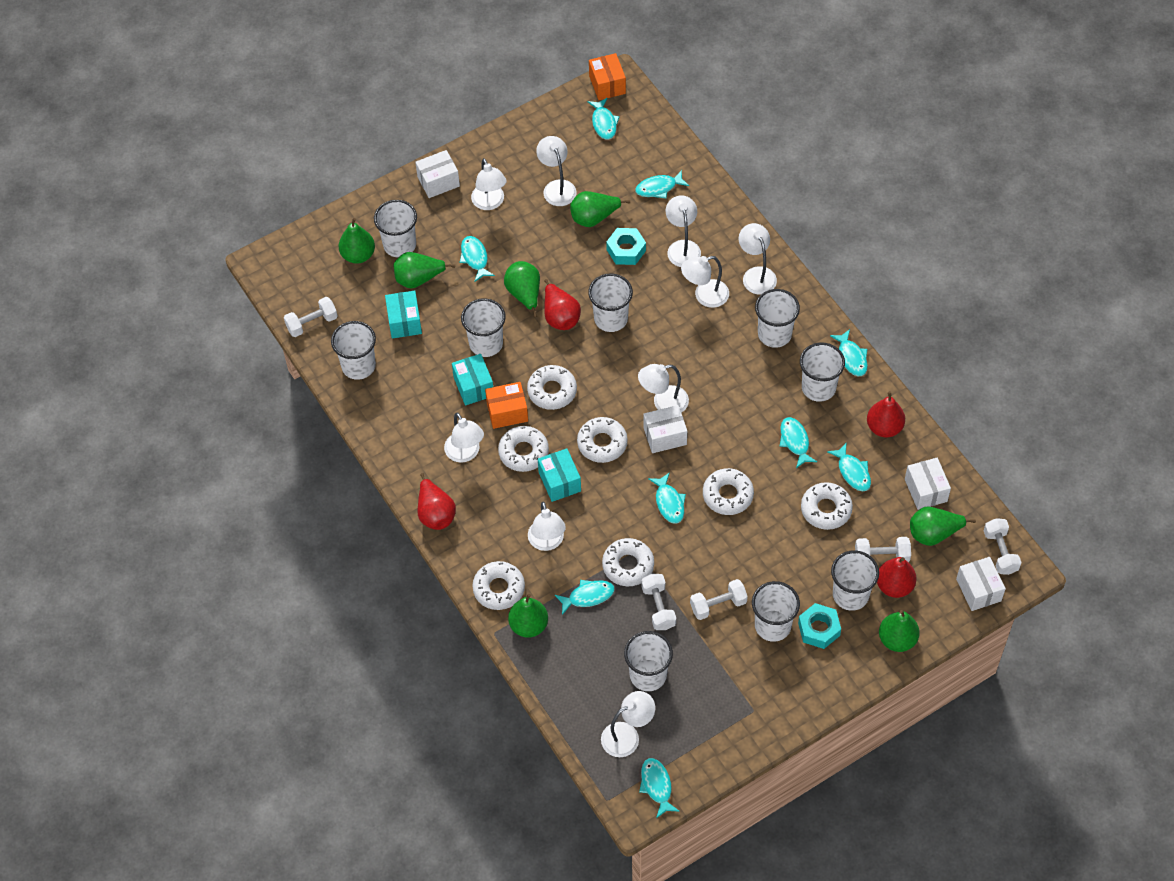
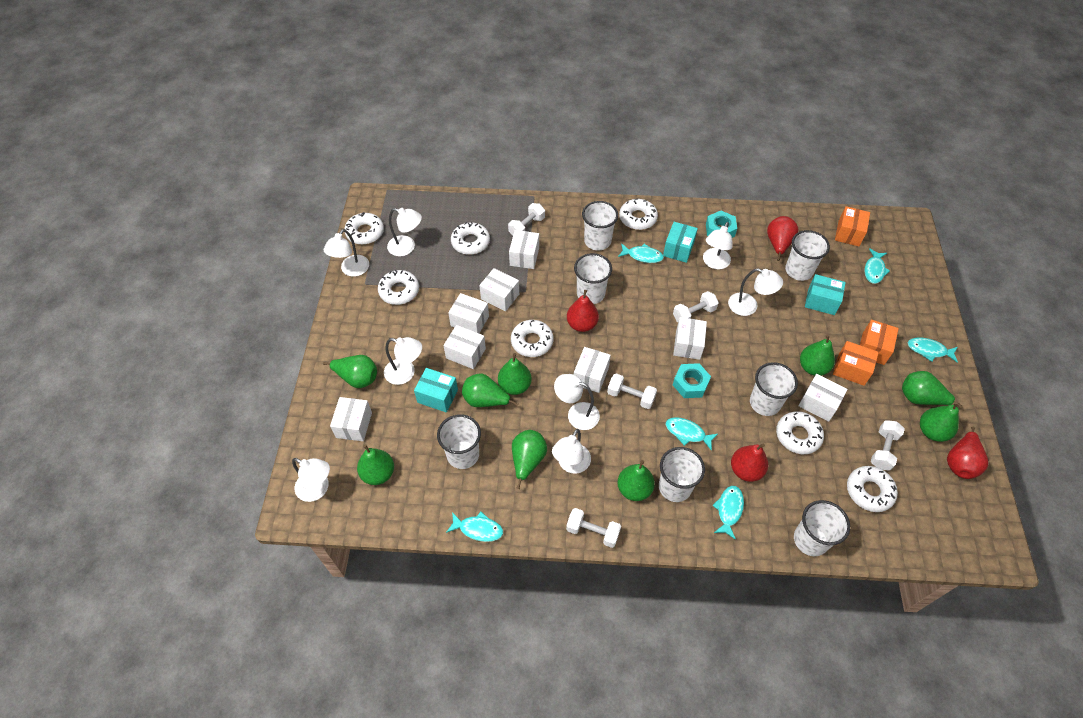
green pear: [338,218,375,264] [393,252,455,289] [504,261,540,318] [508,594,548,638] [570,191,630,227] [879,610,920,652] [910,507,976,546] = 7 -> [323,355,377,388] [357,444,394,485] [462,374,518,407] [498,353,532,395] [512,430,547,489] [617,460,655,501] [800,334,835,376] [902,371,962,408] [920,401,959,442] = 9
orange box: [485,382,528,429] [589,53,626,100] = 2 -> [833,341,879,386] [835,206,870,246] [860,320,899,365] = 3
turquoise fish: [459,236,495,282] [555,580,615,615] [588,98,620,140] [635,170,689,198] [639,758,680,818] [648,472,686,524] [779,417,817,468] [827,442,871,491] [830,329,868,376] = 9 -> [446,512,503,542] [618,243,664,263] [665,417,718,451] [712,486,744,540] [864,248,890,284] [908,338,958,363] = 6
white box: [415,150,460,198] [643,405,687,453] [905,458,951,510] [956,557,1006,611] = 4 -> [330,397,372,441] [443,325,486,369] [448,293,489,333] [479,268,519,312] [509,230,539,269] [574,347,611,393] [673,317,707,360] [798,374,848,422] = 8
white cup: [331,321,376,380] [374,200,417,258] [461,298,506,357] [588,274,633,332] [624,631,673,691] [752,581,800,642] [755,289,800,348] [800,343,845,402] [831,550,879,611] = 9 -> [437,414,481,469] [574,253,612,304] [582,201,618,251] [659,447,705,502] [750,362,798,416] [785,230,830,281] [794,500,850,556] = 7
white lamp: [444,412,484,463] [471,158,507,210] [528,501,566,551] [536,136,576,206] [601,691,655,757] [638,364,689,413] [666,195,701,267] [681,256,729,308] [739,223,777,295] = 9 -> [292,458,330,502] [324,229,369,277] [384,337,422,385] [387,208,422,256] [552,429,591,474] [554,374,600,430] [703,222,733,269] [728,268,783,316] = 8

